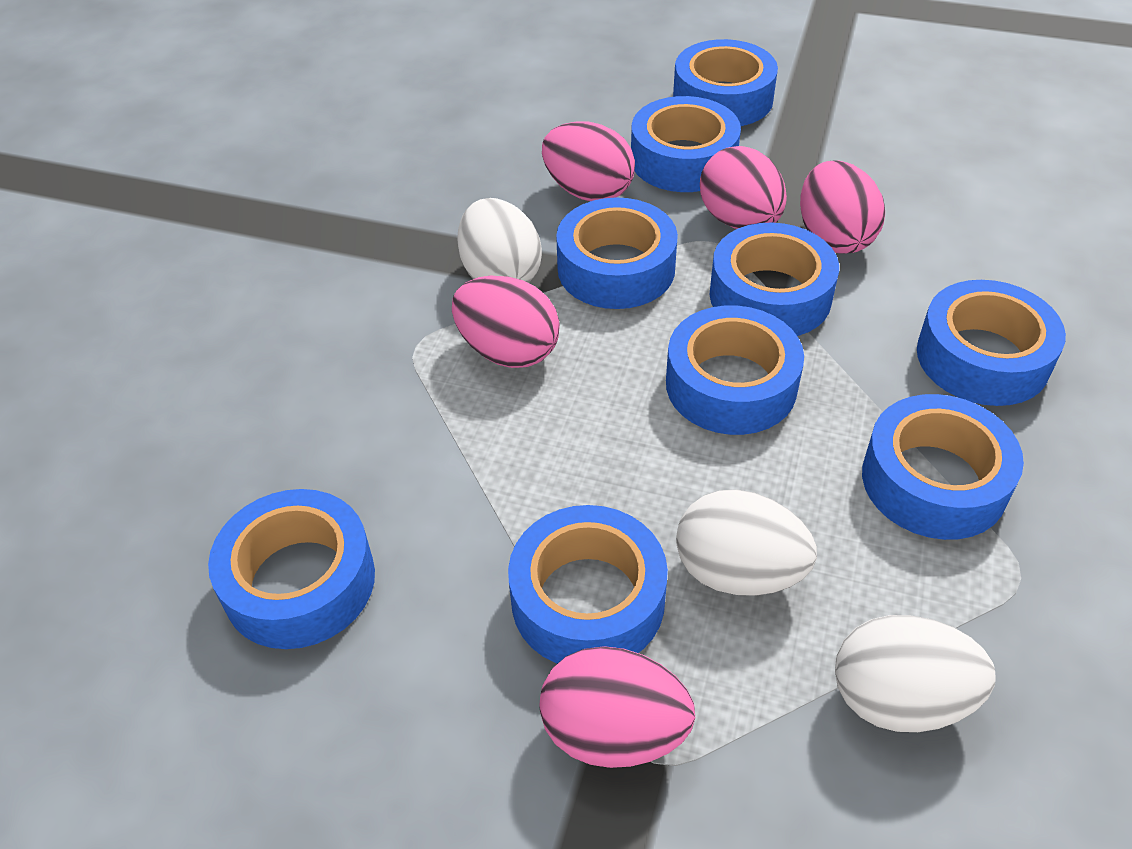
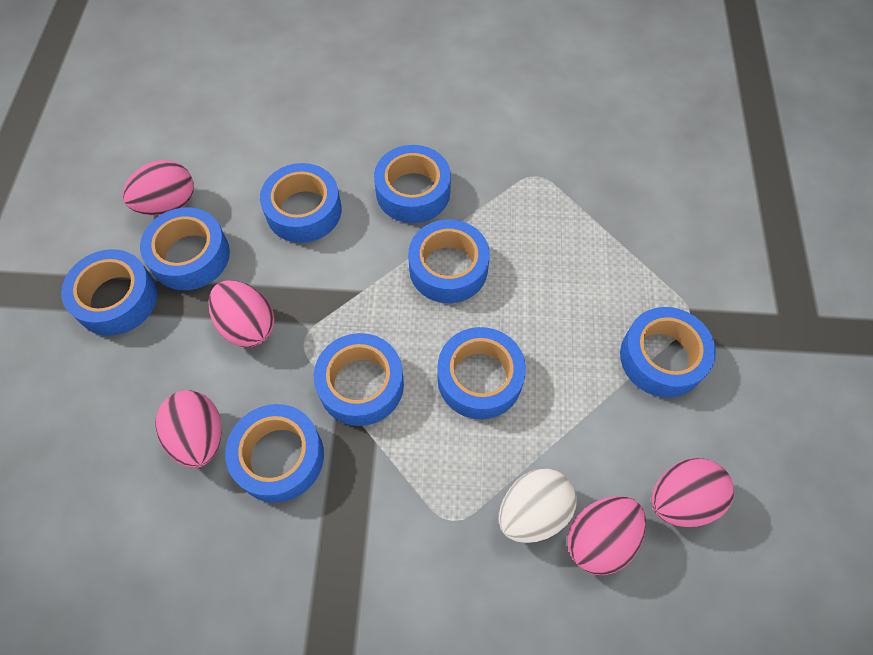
white egg: [457,198,542,283] [676,490,817,596] [835,615,996,732] = 3 -> [499,468,576,543] = 1

